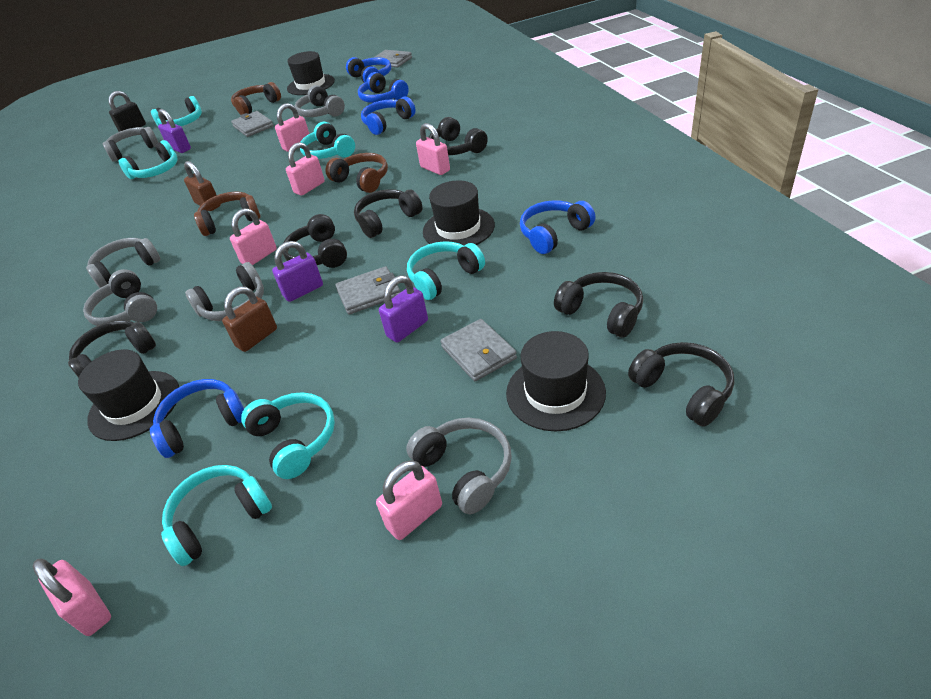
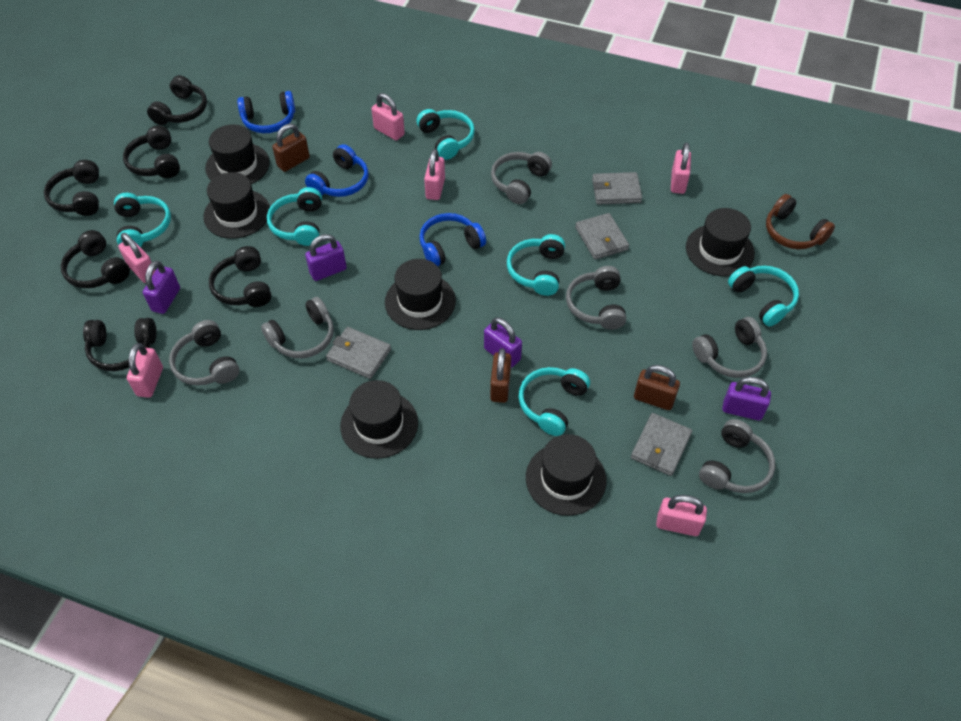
black hat: [78,349,179,441] [287,51,335,95] [423,181,495,245] [506,331,606,431] = 4 -> [203,172,270,239] [205,124,270,184] [340,380,418,459] [385,259,456,330] [526,434,606,516] [686,208,755,276] = 6
black padlock: [108,91,146,132] = 1 -> none = 0
blue headphones: [150,379,244,458] [346,57,391,83] [358,72,409,103] [361,97,416,135] [520,200,596,254] = 5 -> [237,91,295,133] [305,144,368,197] [419,213,486,266] = 3
brown headphones: [194,192,261,236] [231,82,281,115] [325,153,388,193] = 3 -> [766,194,835,249] = 1
brown padlock: [184,161,221,211] [222,286,277,352] = 2 -> [272,124,310,172] [490,348,511,403] [634,365,680,410] = 3
purple padlock: [158,109,191,153] [272,241,323,302] [379,275,428,343] = 3 -> [143,261,180,314] [305,234,347,281] [484,317,522,368] [722,377,771,420] = 4

